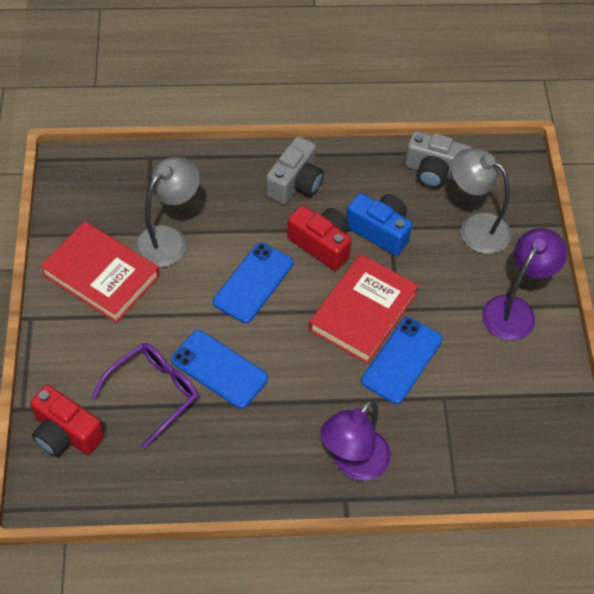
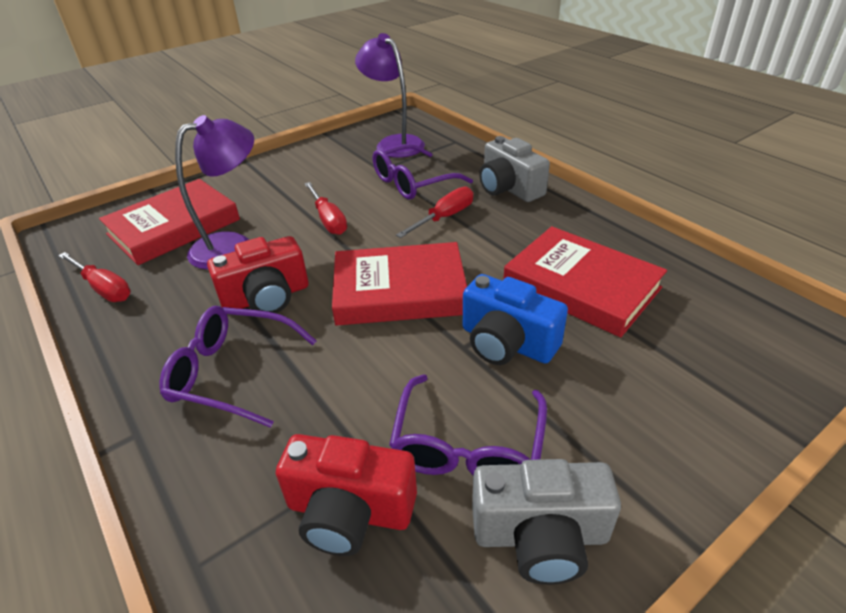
blue phone: [171,330,268,409] [213,242,294,323] [361,317,443,404] = 3 -> none = 0
grey lamp: [135,157,200,267] [451,148,511,254] = 2 -> none = 0
purple glasses: [91,343,198,449] = 1 -> [160,306,317,428] [373,144,473,200] [389,374,547,475] = 3
red book: [40,221,160,323] [309,254,419,364] = 2 -> [99,179,240,265] [332,242,467,326] [503,226,667,337] = 3
red screwdriver: none = 0 -> [58,252,131,302] [304,182,347,235] [396,186,474,238] = 3

